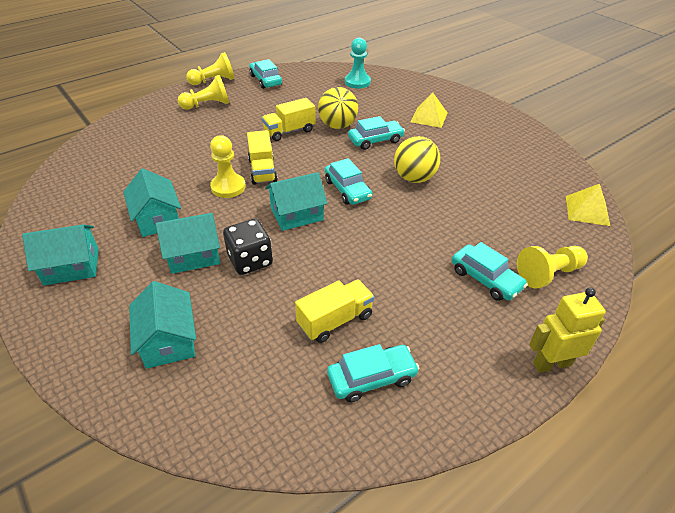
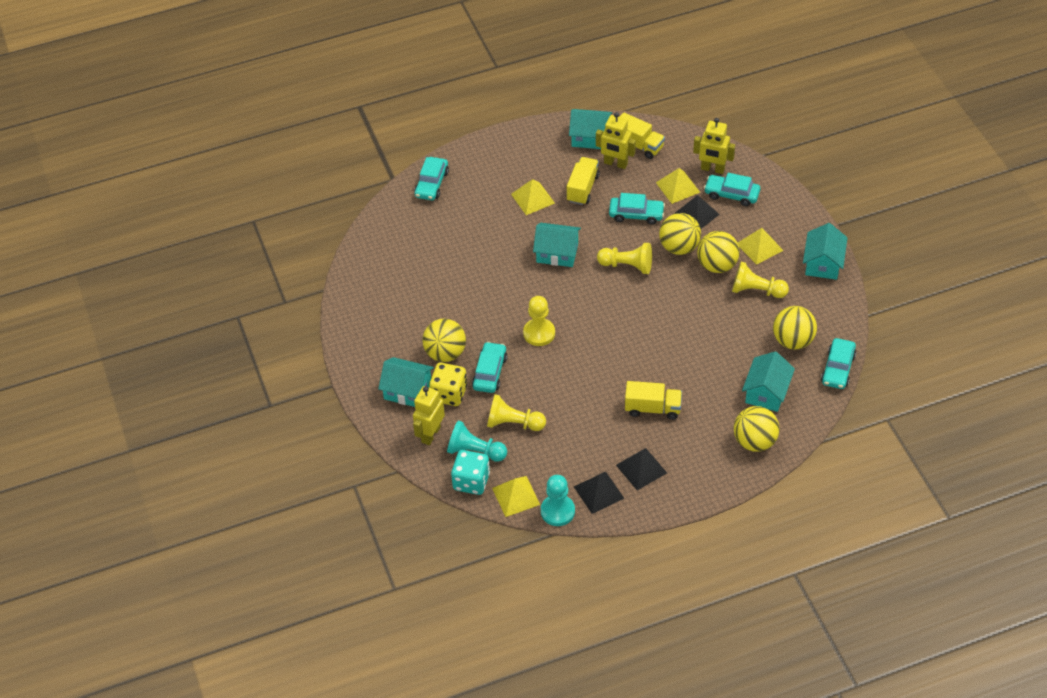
black dice: [223,219,273,275] = 1 -> none = 0
black pyramid: none = 0 -> [574,471,625,514] [616,448,667,490] [674,195,720,229] = 3
turquoise dice: none = 0 -> [451,450,490,495] = 1
turquoise pawn: [345,38,371,89] = 1 -> [447,420,507,462] [541,475,575,526] = 2
yellow ball: [318,87,358,129] [394,136,441,183] = 2 -> [422,319,466,362] [659,213,701,255] [697,231,740,273] [734,406,780,452] [773,306,817,350] = 5
yellow dice: none = 0 -> [429,363,467,406] = 1
yellow pyramid: [411,93,447,128] [566,184,610,226] = 2 -> [492,476,540,517] [511,179,555,215] [656,168,700,204] [738,228,784,265] = 4
yellow robot: [529,287,606,373] = 1 -> [413,386,445,445] [596,112,636,169] [693,118,735,174] = 3

